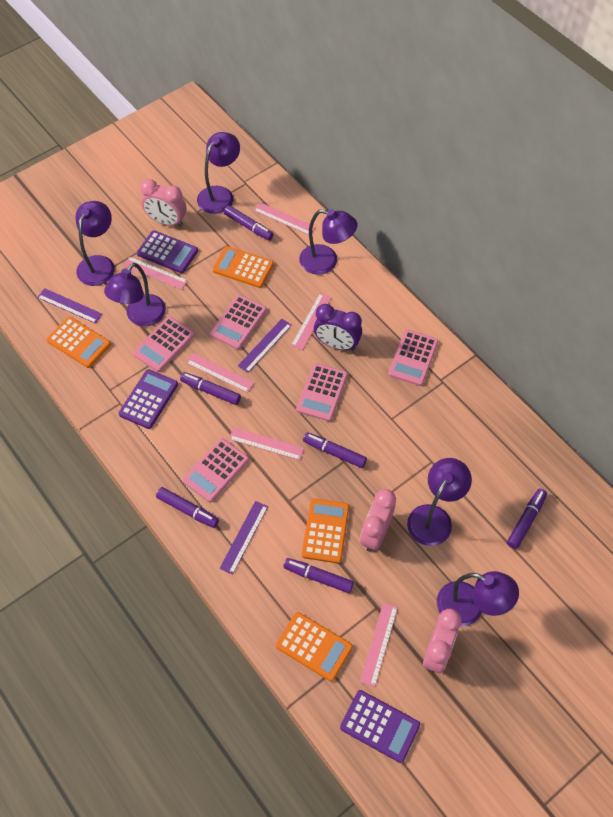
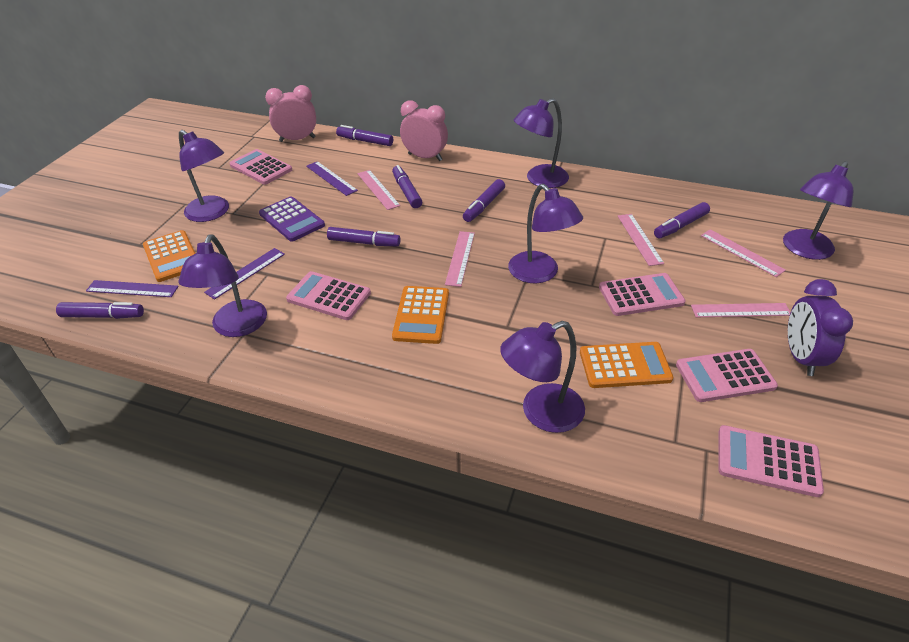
orange calculator: [46,317,111,368] [212,246,274,288] [276,612,353,681] [302,498,349,563] = 4 -> [143,230,195,282] [392,286,449,344] [580,342,674,388] = 3
pink clock: [140,179,186,227] [360,489,396,552] [423,609,462,673] = 3 -> [265,85,316,142] [400,100,448,161] = 2
pink ruler: [123,257,188,290] [186,353,254,393] [229,427,304,460] [253,202,316,235] [291,293,332,350] [360,603,398,687] = 6 -> [357,170,400,210] [445,231,475,287] [618,214,664,266] [691,303,791,317] [701,229,786,277] = 5
purple calculator: [119,369,178,429] [137,231,198,273] [340,690,420,763] = 3 -> [259,197,325,242] = 1

